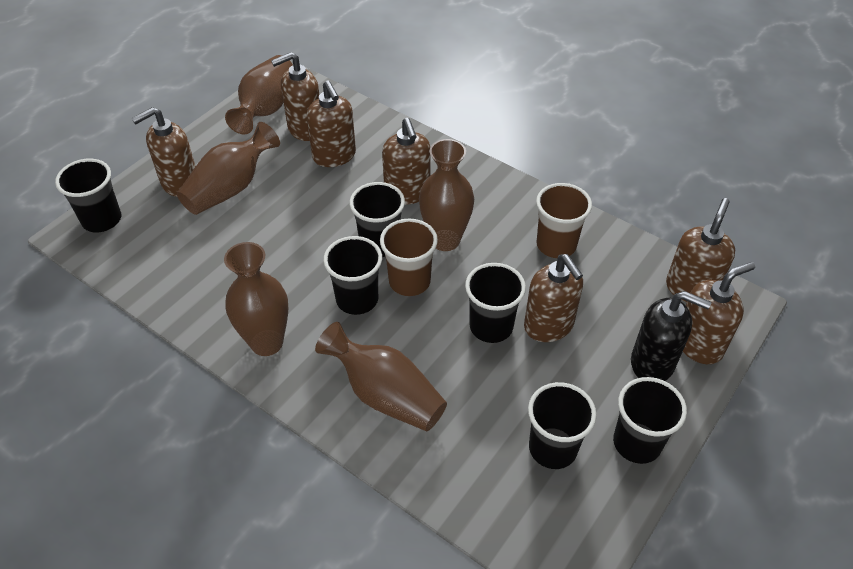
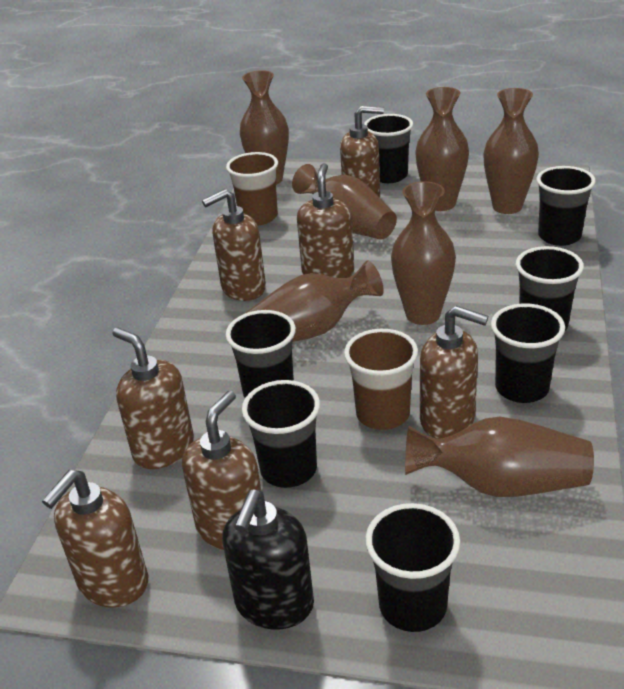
black cup: [55,159,121,232] [323,236,382,315] [350,182,405,257] [465,263,526,343] [528,382,597,469] [613,377,687,464] = 6 -> [225,310,296,398] [242,380,320,488] [364,114,413,183] [365,503,460,632] [491,304,565,403] [516,246,584,331] [536,166,596,246] = 7
brown vase: [177,122,280,215] [224,242,288,356] [225,55,293,134] [315,322,447,431] [419,139,474,251] = 5 -> [240,70,289,185] [244,260,384,342] [292,164,397,240] [391,181,456,325] [405,417,594,497] [415,87,469,211] [483,88,539,214] = 7

